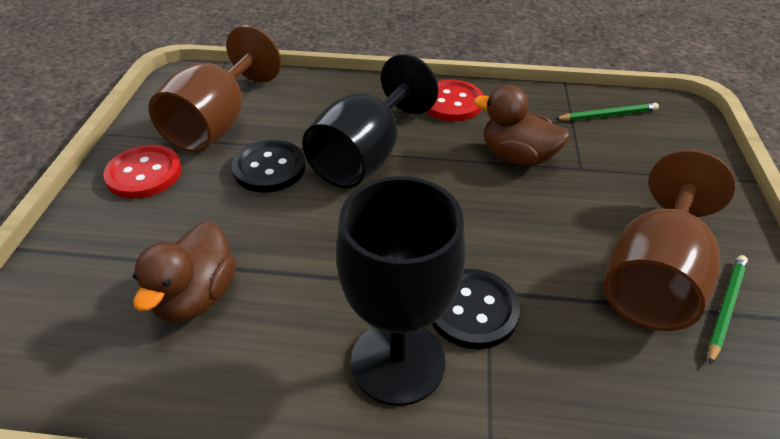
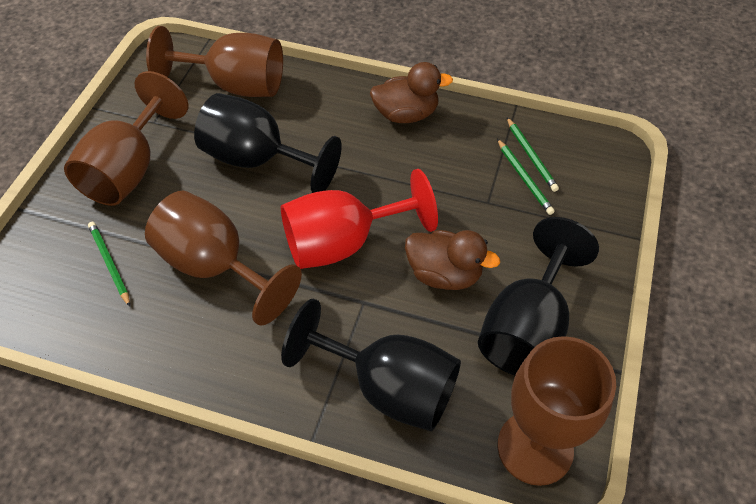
black button: [232,140,306,193] [432,269,520,349] = 2 -> none = 0
black goblet: [302,54,439,188] [336,176,466,406] = 2 -> [194,93,342,193] [281,299,461,431] [478,217,599,375] = 3
brown goblet: [148,25,281,152] [604,150,736,331] = 2 -> [64,71,188,206] [145,191,302,326] [146,26,283,97] [498,336,616,486] = 4
green pencil: [555,103,659,121] [708,255,748,365] = 2 -> [88,222,130,307] [497,139,555,215] [507,118,559,192] = 3
red button: [103,145,182,199] [426,79,483,121] = 2 -> none = 0
red goblet: none = 0 -> [281,169,438,269] = 1

